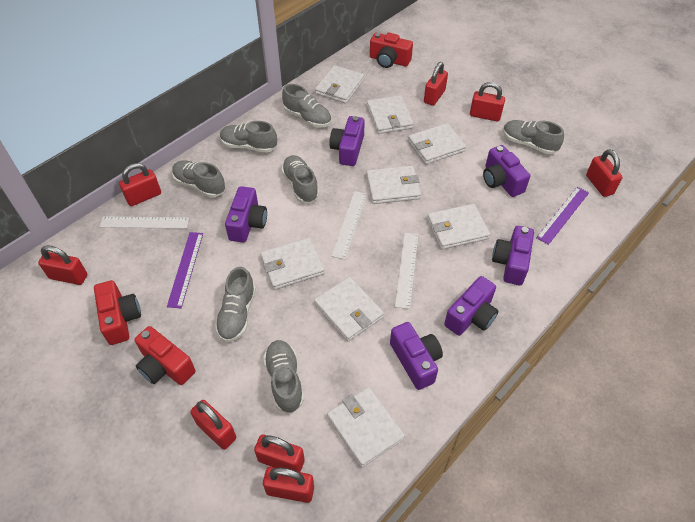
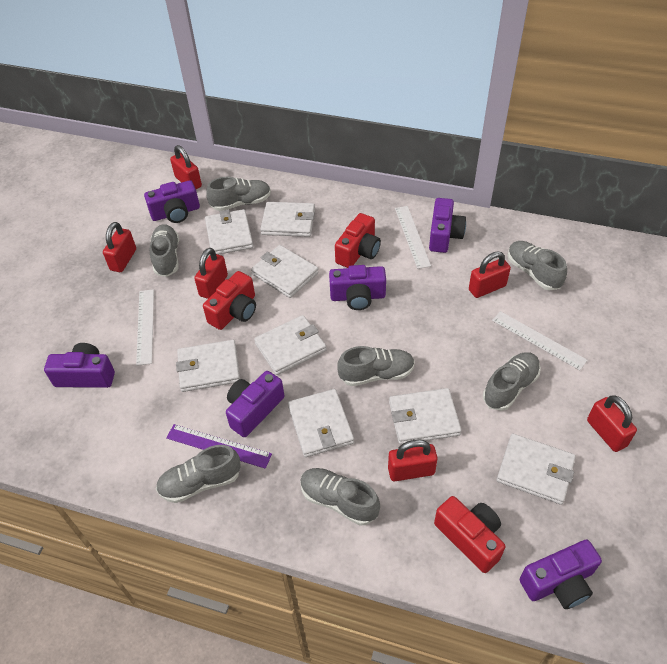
purple ruler: [167,232,203,308] [536,187,589,245] = 2 -> [166,424,272,469] = 1
red padlock: [38,245,87,285] [119,163,161,206] [190,400,236,450] [254,434,305,472] [263,467,314,503] [424,62,448,106] [470,82,505,122] [586,149,622,197] = 8 -> [103,222,136,272] [170,145,202,189] [194,248,228,299] [388,439,437,481] [469,251,511,298] [587,395,637,452] = 6

